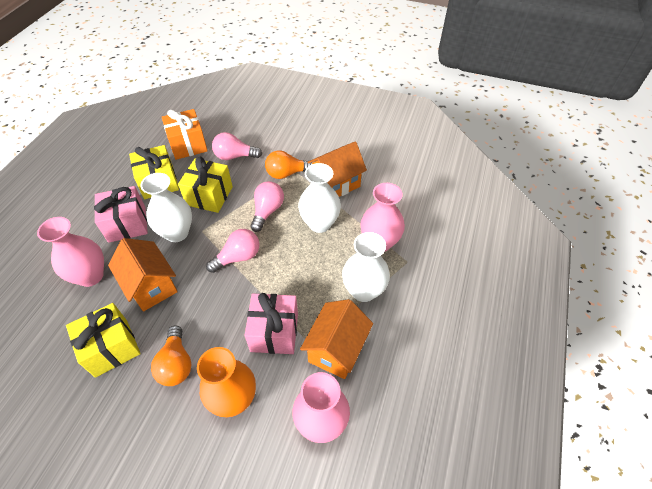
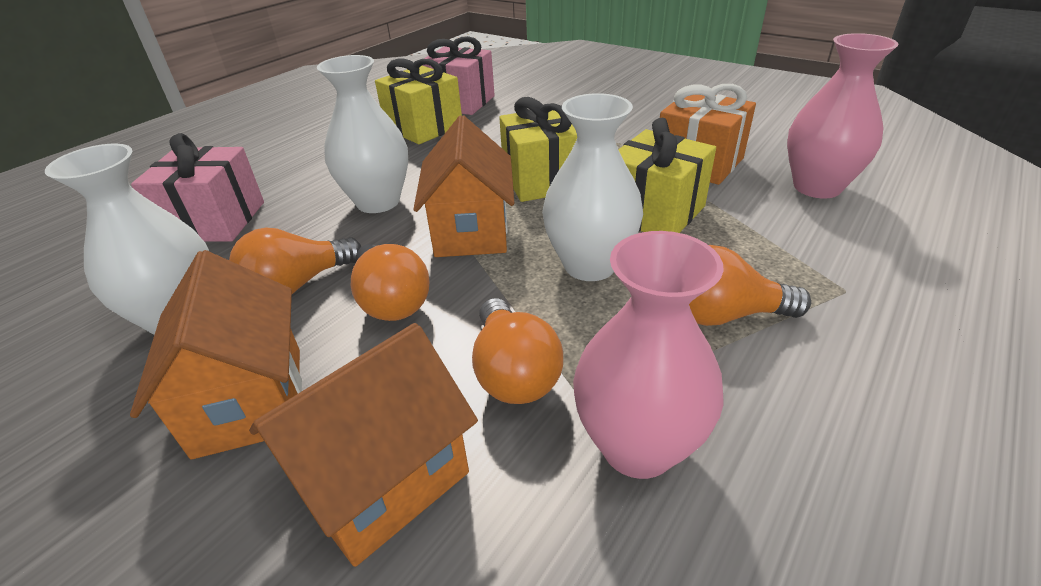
orange light bulb: [151,326,192,386] [265,150,313,179] = 2 -> [229,228,361,294] [351,244,429,321] [472,298,563,404] [689,245,811,326] = 4
orange vase: [197,347,256,417] = 1 -> none = 0
pink light bulb: [206,229,259,273] [212,132,262,160] [250,181,284,232] = 3 -> none = 0
pink vase: [37,217,104,287] [292,372,350,443] [360,183,405,252] = 3 -> [573,231,724,479] [787,33,898,198] = 2

